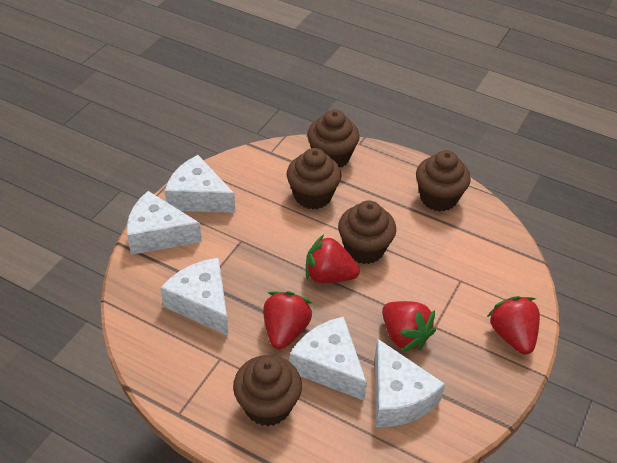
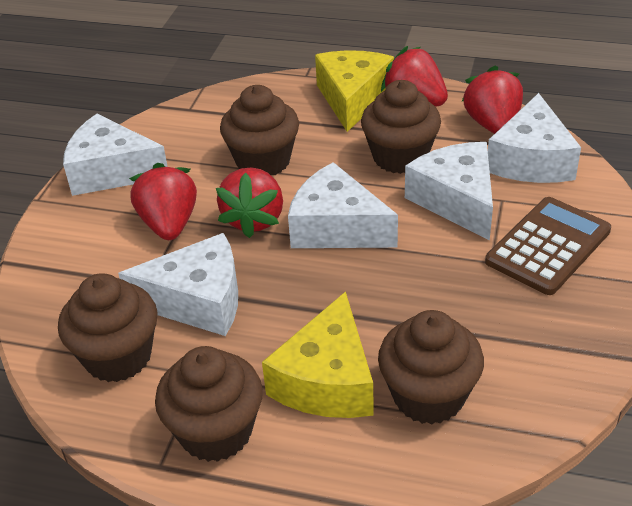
brown calculator: none = 0 -> [485,197,611,295] = 1
yellow cheese: none = 0 -> [262,291,374,418] [315,50,394,132] = 2

